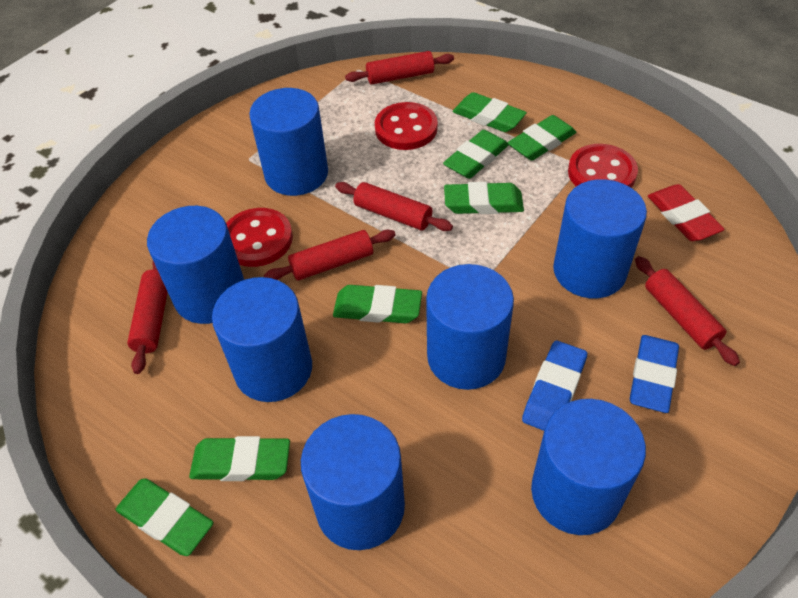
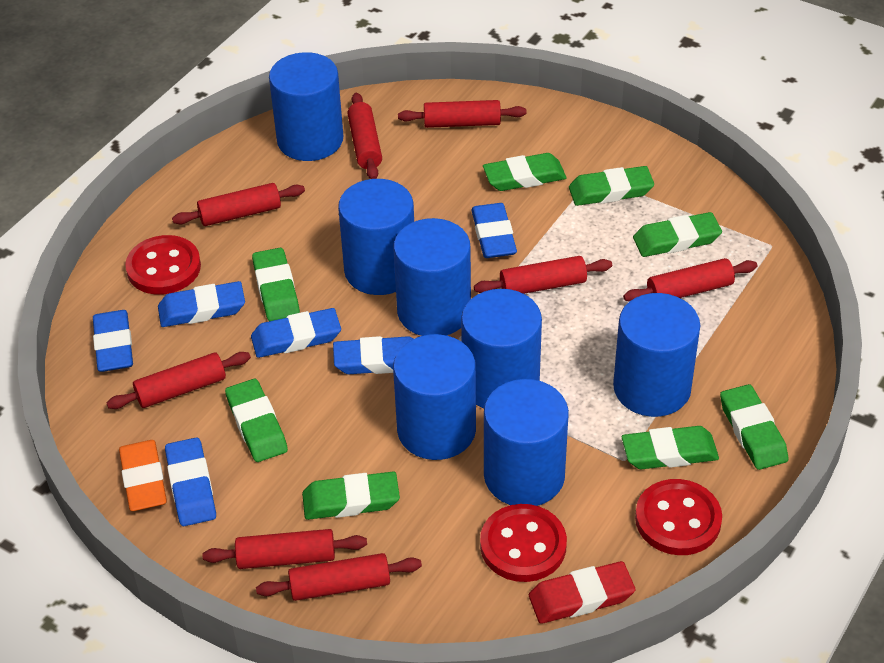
blue eraser: [522,340,587,431] [630,335,679,413] = 2 -> [93,310,133,372] [158,281,245,327] [165,437,216,526] [251,308,341,358] [333,336,413,374] [471,203,517,258] = 6
green eraser: [115,478,214,556] [189,436,290,481] [333,285,422,323] [443,130,509,179] [444,182,524,214] [452,92,527,132] [508,115,576,161] = 7 -> [225,379,288,462] [252,248,300,321] [302,472,400,520] [483,153,567,191] [569,166,654,206] [622,426,719,469] [633,212,722,257] [720,384,788,470] = 8
orange eraser: none = 0 -> [119,440,167,511] = 1
red rolling pin: [127,261,168,374] [264,230,396,281] [335,182,453,231] [345,51,454,85] [635,256,740,366] = 5 -> [107,352,251,409] [172,183,305,226] [202,529,367,569] [256,553,422,601] [347,93,382,179] [398,100,526,128] [474,256,612,294] [623,258,757,302] = 8

